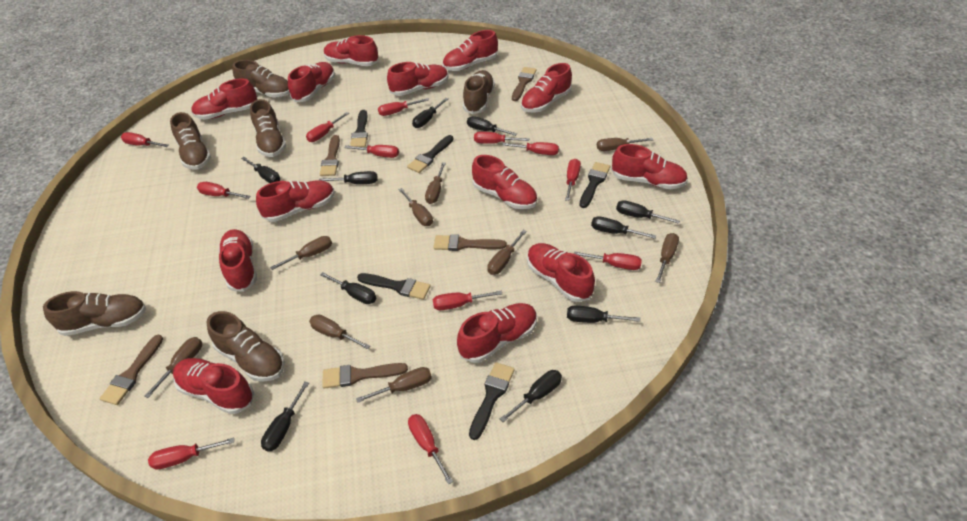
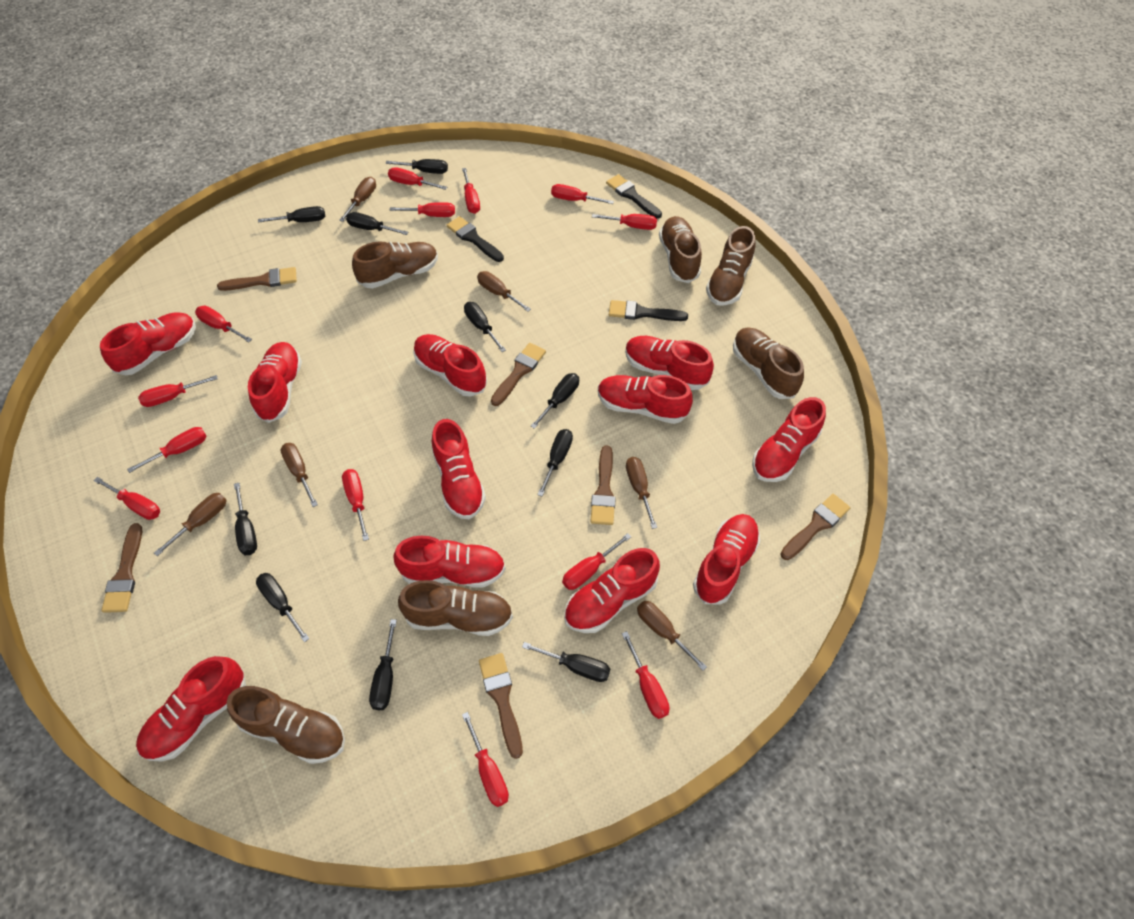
black brush: [350,110,368,147] [357,273,431,300] [407,135,454,173] [469,362,515,440] [579,162,610,208] = 5 -> [447,216,504,262] [606,174,662,219] [609,300,688,321] = 3
brown brush: [100,335,163,405] [320,135,340,176] [322,363,408,389] [433,234,507,251] [512,67,537,101] = 5 -> [101,523,142,613] [217,267,297,291] [479,653,523,759] [491,343,546,406] [590,445,616,525] [780,494,850,560] = 6
brown screwdriver: [145,337,202,398] [270,236,332,270] [309,315,370,350] [356,367,432,403] [398,188,433,226] [425,162,446,204] [487,230,527,275] [597,138,653,151] [655,233,679,283] = 9 -> [154,493,227,556] [280,443,318,507] [339,177,376,222] [477,271,531,312] [626,457,657,529] [637,601,707,671] = 6
red screwdriver: [121,132,169,147] [148,438,234,469] [197,182,251,199] [306,112,349,142] [344,145,399,158] [378,98,429,116] [408,414,453,485] [433,290,502,310] [474,131,530,144] [502,142,559,155] [565,159,581,201] [574,251,642,270] = 12 -> [94,477,160,520] [127,427,207,473] [138,375,218,407] [195,306,252,342] [342,469,369,541] [388,167,447,190] [390,202,455,217] [462,168,480,214] [462,712,509,807] [551,184,614,204] [562,533,631,590] [592,214,657,230] [622,631,669,719] = 13
red shoe: [173,358,254,414] [191,78,258,120] [219,229,257,292] [256,180,335,222] [288,62,335,102] [324,35,378,66] [387,62,448,96] [443,30,498,71] [457,303,537,363] [472,155,537,209] [521,63,572,112] [527,243,595,302] [612,144,688,189] = 13 -> [100,312,196,376] [136,656,246,762] [248,342,302,423] [393,536,506,588] [413,334,487,397] [432,419,486,519] [564,548,660,633] [598,375,693,424] [625,336,714,390] [693,514,760,605] [752,397,826,482] = 11

